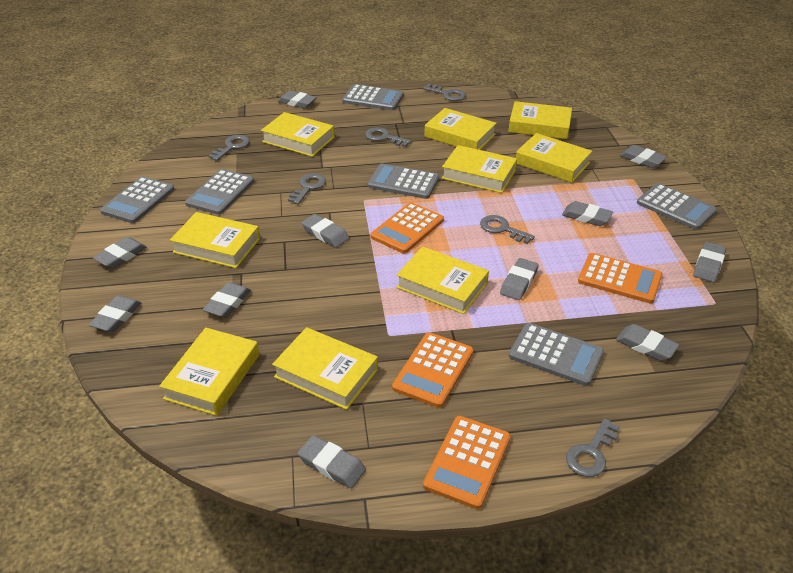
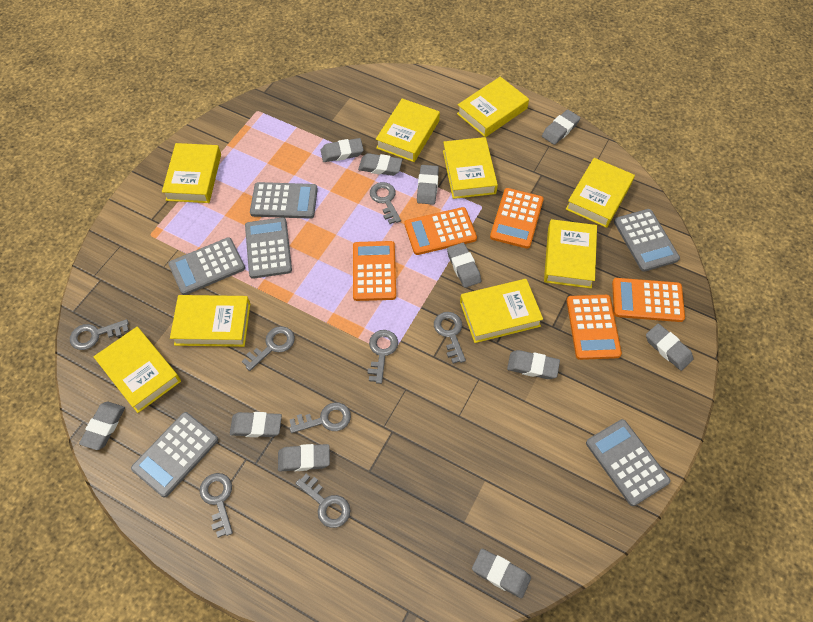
grey key: [209,135,250,161] [288,173,326,204] [365,127,412,147] [423,84,466,101] [480,215,535,244] [566,418,619,477] = 6 -> [70,319,129,350] [200,473,233,538] [242,326,295,371] [290,402,351,433] [295,474,351,528] [367,330,398,384] [370,182,401,224] [434,312,466,364] = 8
orange calculator: [370,202,444,253] [392,332,474,408] [423,416,511,509] [578,253,663,303] = 4 -> [353,241,396,301] [404,207,477,255] [490,188,544,249] [567,295,622,360] [612,278,685,322] = 5

